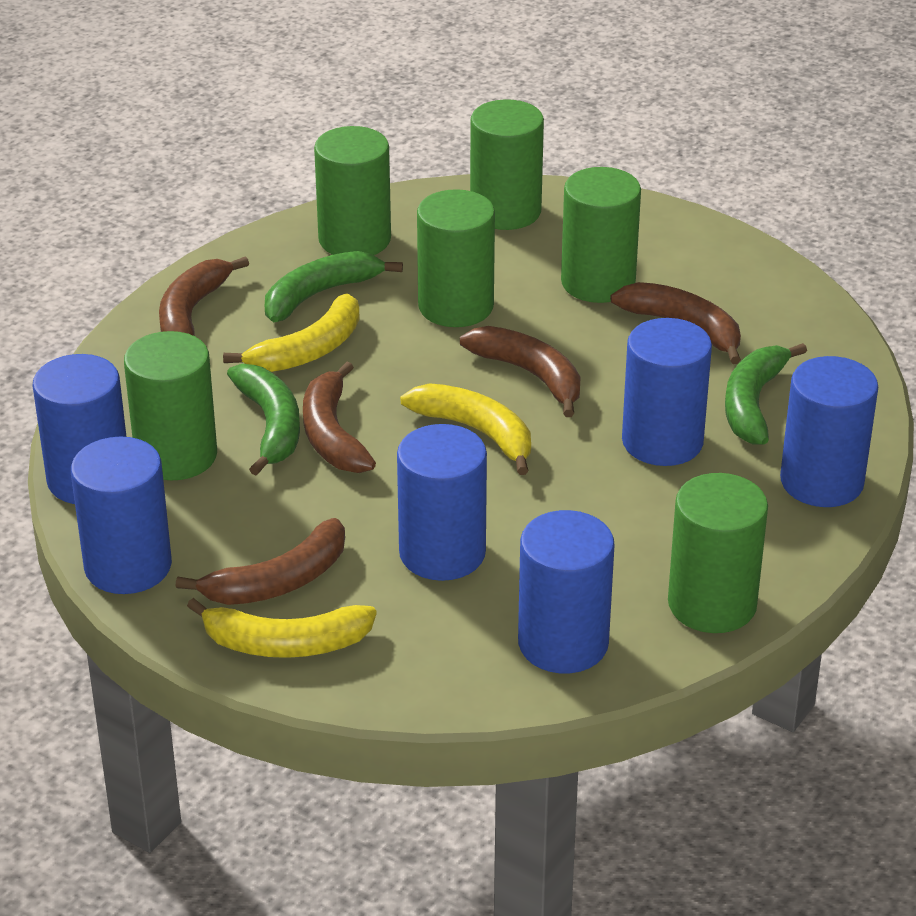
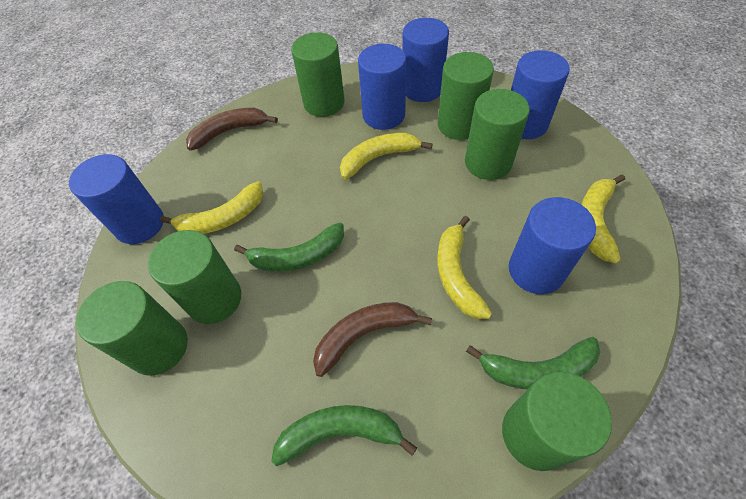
blue cylinder: [32,354,127,504] [71,437,172,594] [397,424,487,581] [518,510,615,673] [622,318,712,466] [780,356,878,507] = 6 -> [69,154,164,244] [358,44,406,130] [402,18,449,102] [509,197,596,294] [511,50,570,139] = 5
brown banana: [159,256,249,336] [176,518,345,605] [303,362,376,473] [460,326,581,417] [610,282,741,364] = 5 -> [186,108,278,151] [313,302,432,377] = 2
yellow banana: [187,598,377,658] [223,294,360,372] [400,383,531,475] = 3 -> [160,182,263,234] [340,132,433,179] [437,216,492,319] [581,174,625,263] = 4

